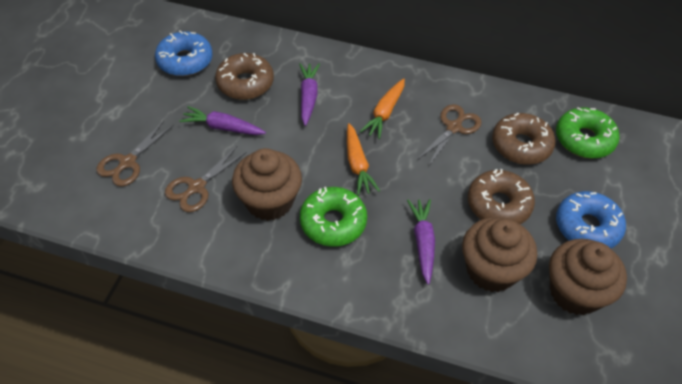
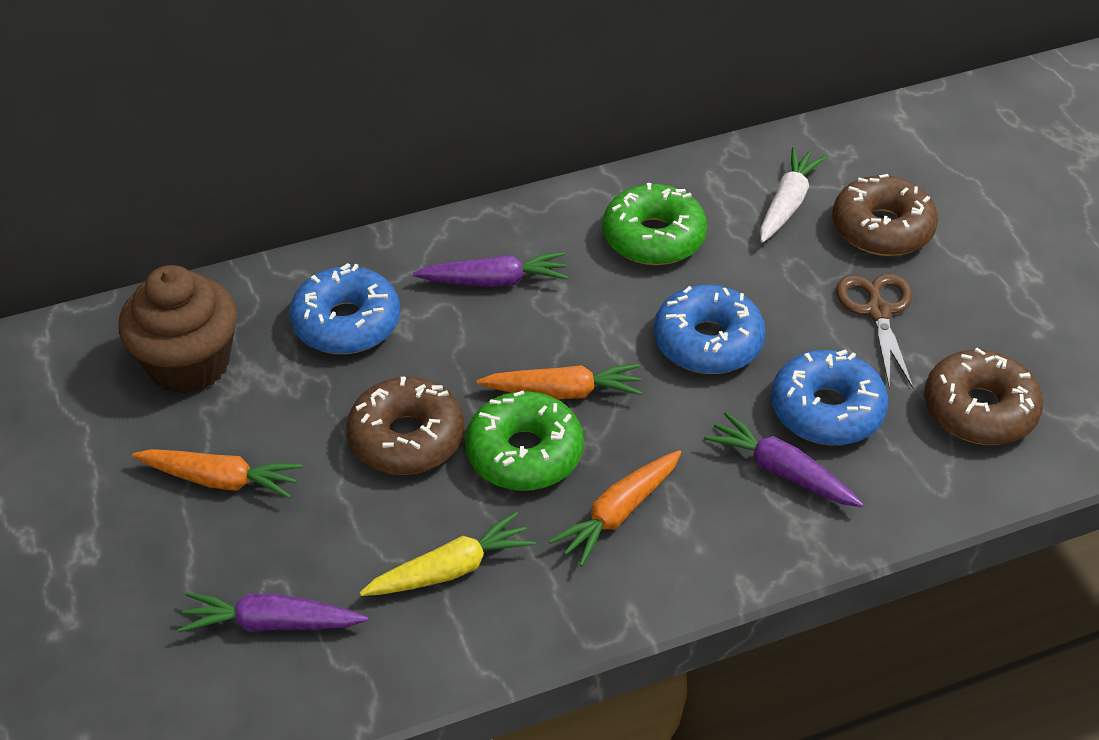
blue donut: [155,30,213,76] [556,191,626,248] = 2 -> [289,263,400,354] [654,285,766,374] [771,350,888,445] = 3
brown cupcake: [232,148,302,221] [462,217,537,292] [549,239,627,315] = 3 -> [119,265,238,394] = 1
brown scissors: [96,121,174,187] [165,147,247,212] [417,104,482,167] = 3 -> [836,274,913,389] = 1
orange carrot: [347,123,380,196] [359,78,405,139] = 2 -> [132,449,302,498] [477,364,643,399] [549,450,682,567] = 3
white carrot: none = 0 -> [760,147,827,243] = 1
yellow carrot: none = 0 -> [359,512,536,596] = 1

